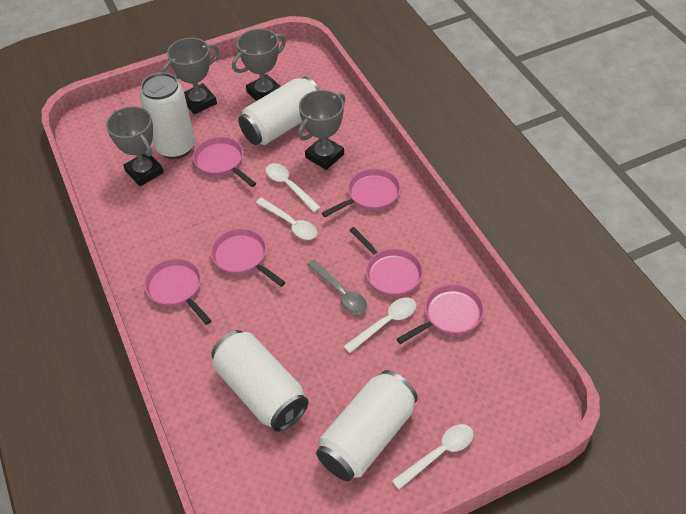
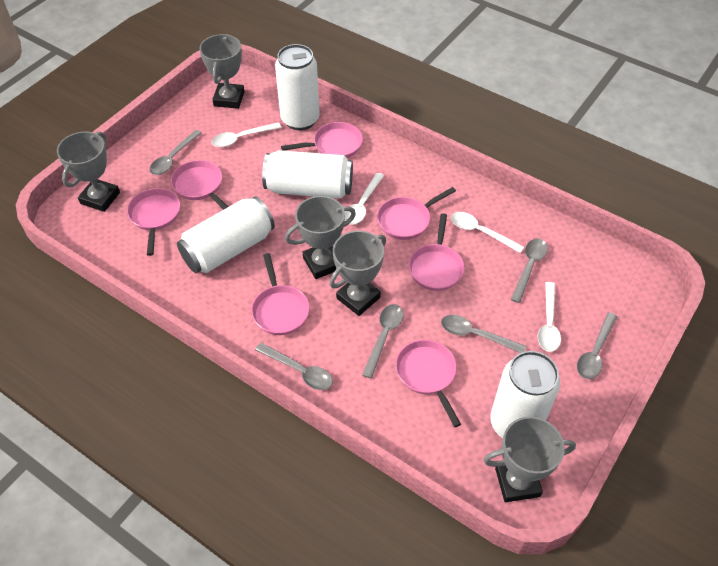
grey spoon: [307,259,367,314] = 1 -> [149,130,201,175] [255,343,333,390] [362,304,403,379] [441,315,526,353] [510,238,548,303] [577,312,617,379] = 6
grey trophy: [106,106,164,186] [161,38,220,114] [232,29,286,101] [298,90,345,170] = 4 -> [57,131,120,212] [199,34,245,109] [285,196,356,279] [329,231,386,316] [483,417,576,502] = 5
pink pan: [144,258,212,325] [193,137,256,187] [211,228,286,287] [322,168,401,217] [349,227,423,297] [397,284,484,344] = 6 -> [127,188,180,256] [171,160,228,210] [251,253,310,335] [281,122,363,158] [377,187,456,240] [396,340,461,427] [409,213,464,291] = 7

